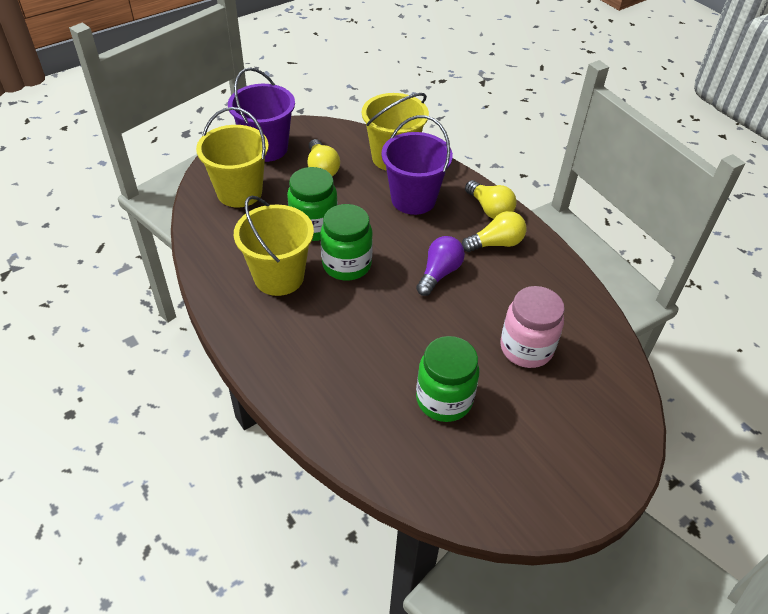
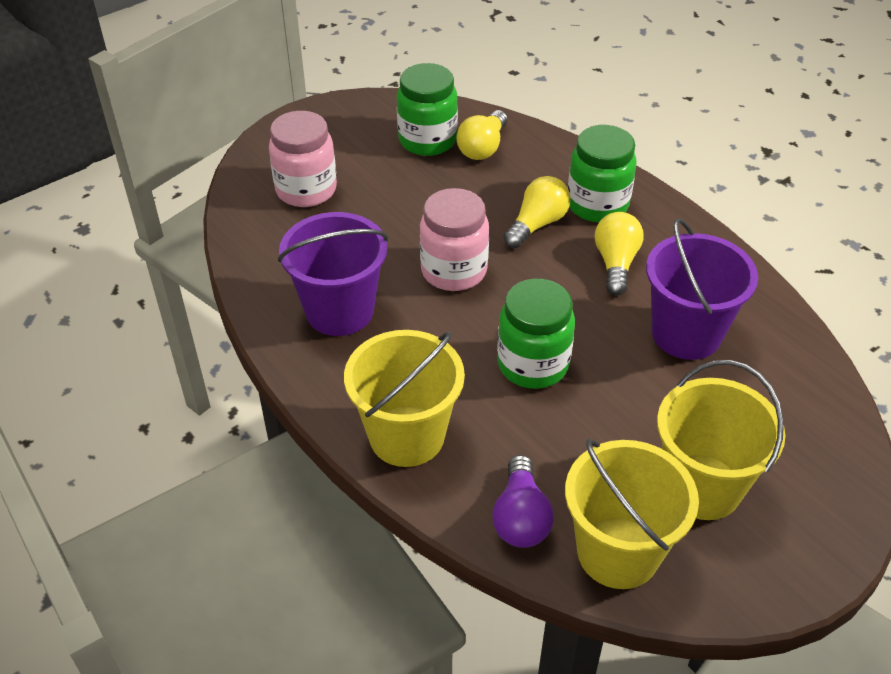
pink jar: [500,286,565,368] = 1 -> [269,111,337,207] [420,188,489,291] = 2

